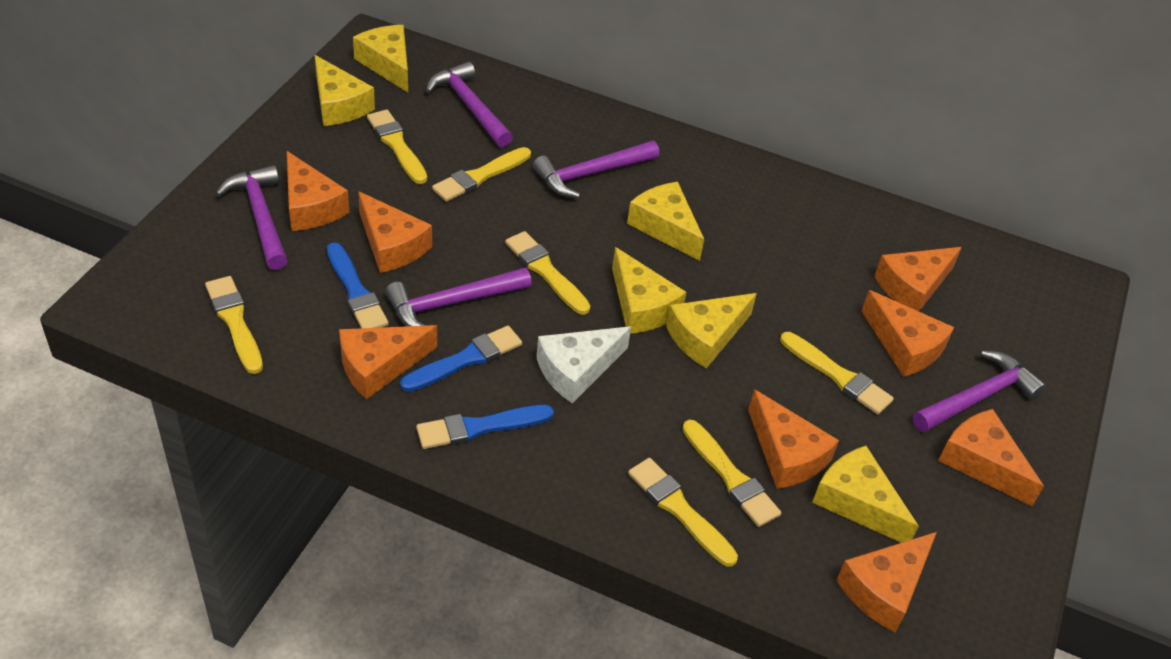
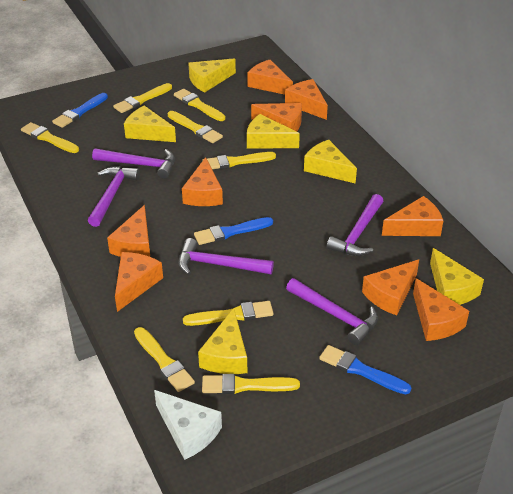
orange cheese: [287,151,350,231] [339,325,437,400] [358,191,432,273] [748,389,839,489] [837,532,937,632] [861,290,954,377] [874,247,962,311] [938,409,1044,506] = 8 -> [107,205,150,257] [115,252,163,312] [182,157,223,206] [247,60,293,95] [251,103,302,131] [285,79,328,120] [362,259,419,316] [382,196,443,236] [413,278,469,341] = 9
yellow brush: [205,276,263,374] [367,109,427,184] [432,147,531,202] [505,231,590,315] [628,458,738,567] [682,420,781,527] [780,332,894,414] = 7 -> [21,122,79,153] [113,83,172,113] [134,327,195,392] [168,111,223,143] [174,89,225,121] [183,301,274,326] [202,152,276,169] [202,374,300,394] = 8

